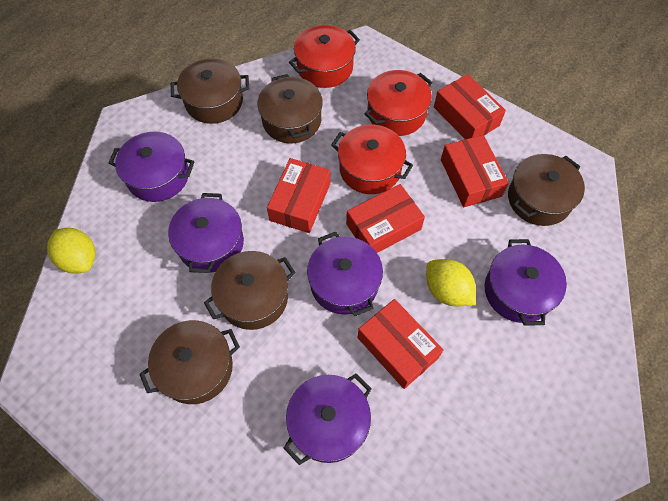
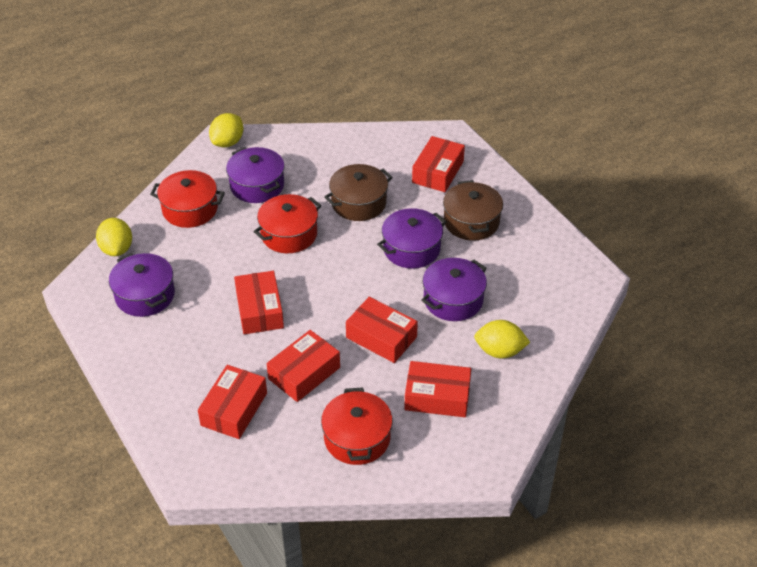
brown pot: [140,320,240,404] [171,58,249,124] [204,251,296,330] [257,74,323,143] [508,154,585,226] = 5 -> [324,164,393,221] [443,180,503,241] = 2
purple pot: [109,132,194,202] [168,193,244,273] [283,374,372,465] [307,232,383,316] [485,239,567,326] = 5 -> [109,253,175,317] [226,147,285,203] [377,208,447,269] [421,258,487,321] = 4
red box: [267,158,330,233] [346,184,425,253] [358,299,443,389] [434,74,506,139] [441,135,509,207] = 5 -> [198,365,267,439] [234,271,284,334] [267,330,340,402] [346,297,418,363] [404,361,471,417] [412,136,465,192] = 6
yellow lemon: [47,228,96,273] [426,259,476,306] = 2 -> [96,218,132,256] [209,113,244,147] [474,320,530,358] = 3

